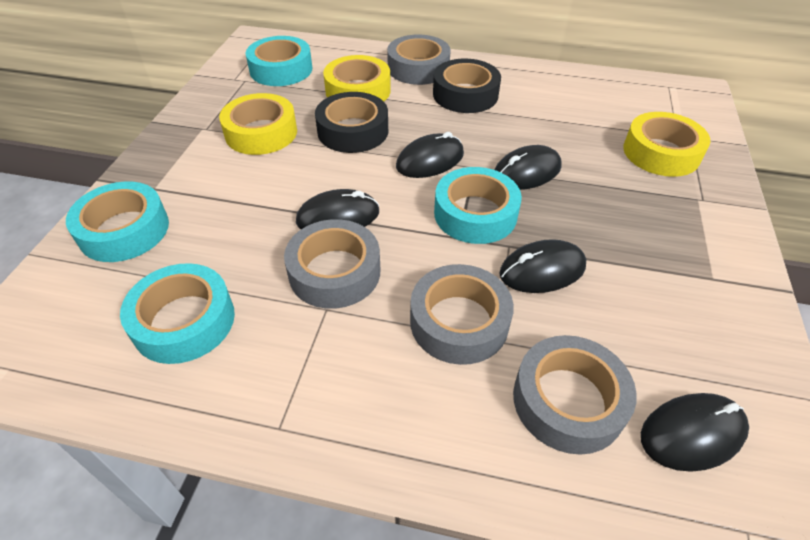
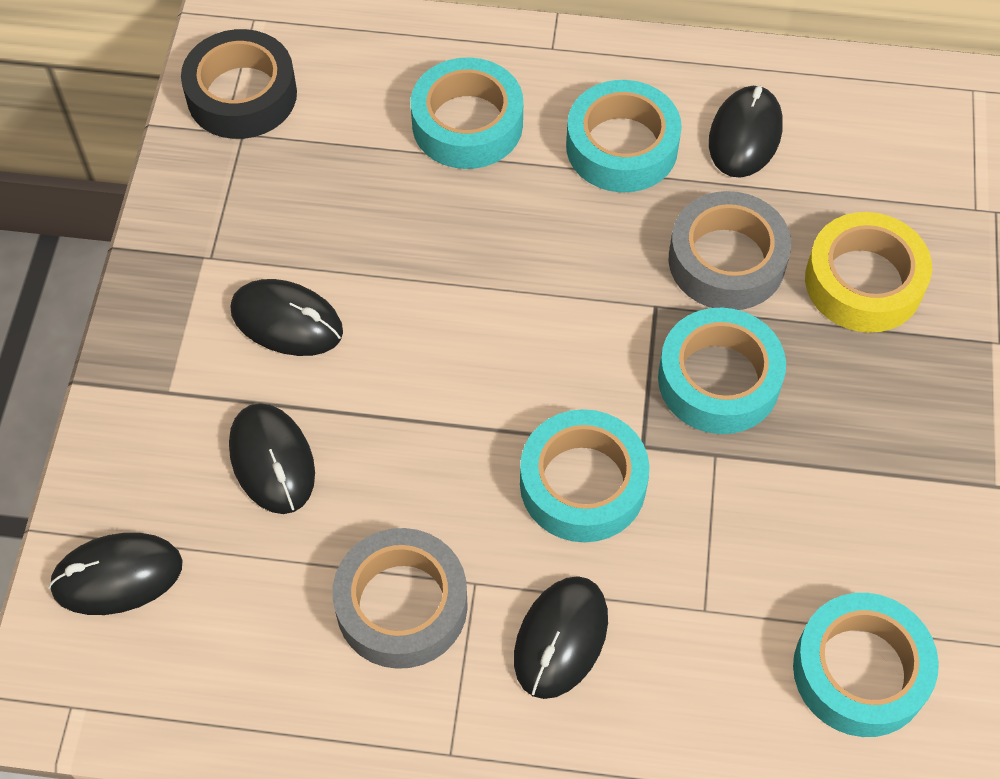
black tape: [315,92,388,153] [433,59,501,113] = 2 -> [181,29,297,139] = 1
grey tape: [284,219,380,309] [387,35,451,85] [410,264,514,365] [513,335,637,455] = 4 -> [333,528,468,669] [669,191,791,310] = 2
turquoise tape: [66,182,169,262] [120,263,235,364] [246,36,312,86] [434,167,522,244] = 4 -> [411,57,523,169] [520,409,649,542] [566,80,682,192] [658,308,786,434] [793,593,939,737] = 5
yellow tape: [219,93,297,155] [323,55,391,101] [623,112,710,177] = 3 -> [805,212,932,333] = 1

